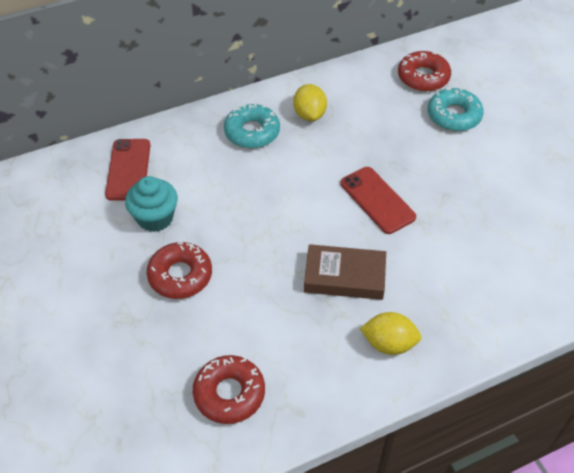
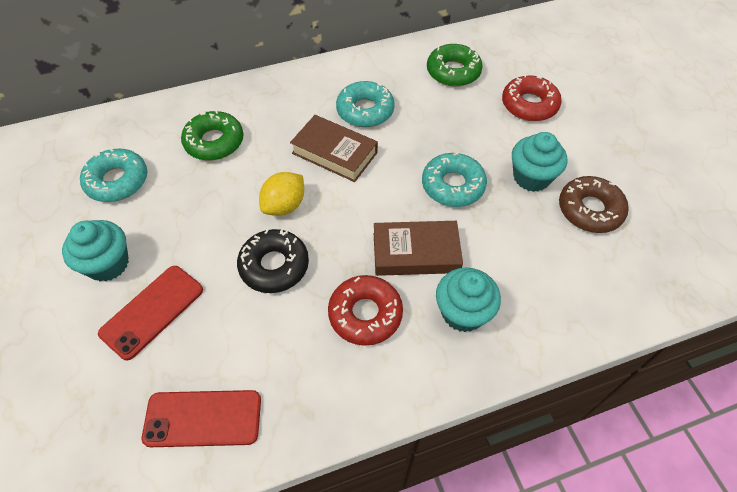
black donut: none = 0 -> [237,229,309,293] = 1
brown book: [304,244,386,300] = 1 -> [290,115,378,182] [374,221,463,276] = 2
brown donut: none = 0 -> [559,176,628,233] = 1
green donut: none = 0 -> [181,110,243,161] [427,44,483,87] = 2
red donut: [147,242,212,299] [193,355,265,424] [398,51,451,91] = 3 -> [328,275,403,346] [502,74,561,121] = 2
turquoise cupcake: [125,176,178,232] = 1 -> [62,220,129,282] [436,268,501,332] [512,132,567,192] = 3
turquoise donut: [224,104,280,148] [428,87,484,131] = 2 -> [80,148,147,202] [336,81,395,127] [422,153,487,207] = 3
yellow lemon: [293,84,327,121] [360,312,421,355] = 2 -> [259,172,304,216] = 1

